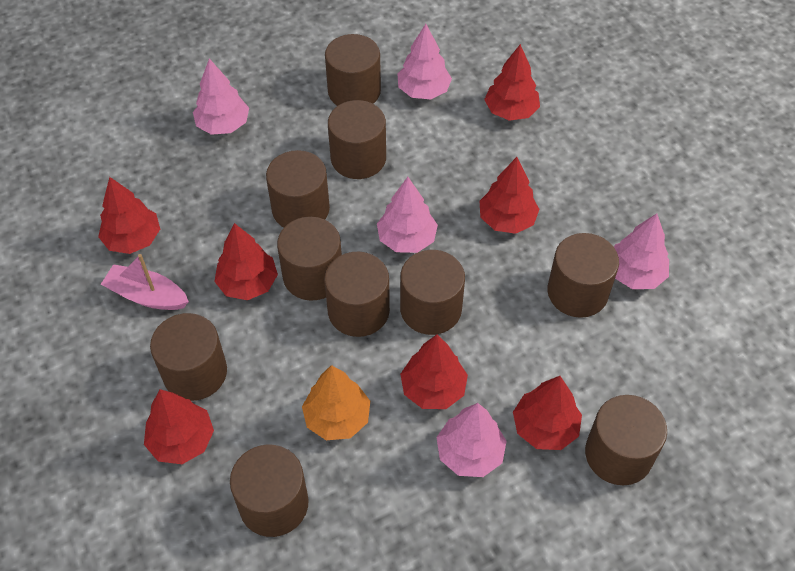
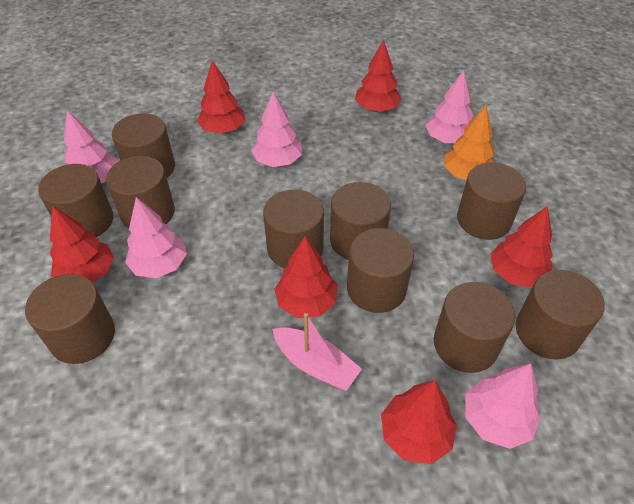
red tree: [98,177,160,254] [144,389,214,464] [214,223,278,300] [400,335,468,409] [480,157,540,234] [484,44,540,121] [513,376,582,450] = 7 -> [50,206,114,283] [197,61,245,134] [274,236,338,318] [355,40,401,112] [381,380,457,464] [490,206,553,288] = 6

